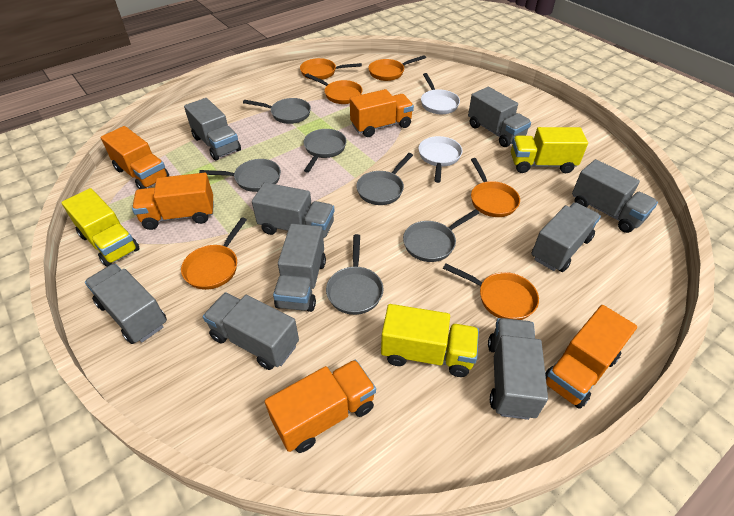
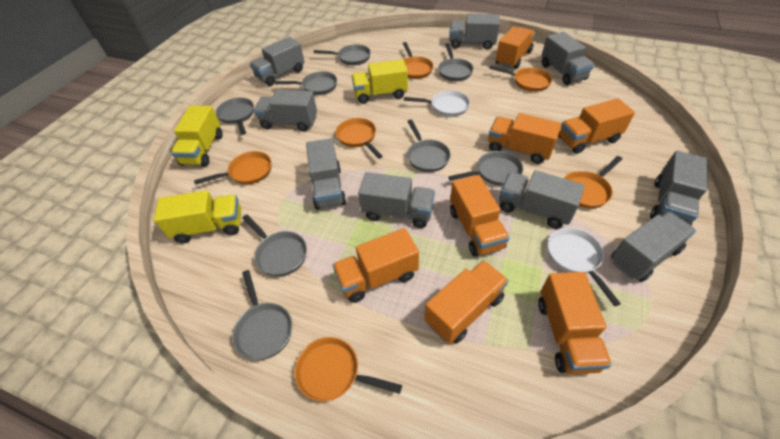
grey pan: [199,159,281,192] [243,98,311,124] [303,129,347,173] [326,234,383,315] [356,153,413,205] [403,209,479,262] = 6 -> [216,97,254,135] [232,270,292,360] [242,215,307,277] [275,71,337,95] [314,44,371,65] [407,119,451,172] [438,43,473,81] [449,151,523,186] = 8
orange truck: [101,126,169,189] [132,173,214,230] [265,359,376,453] [350,89,414,137] [545,305,637,409] = 5 -> [332,228,419,303] [425,260,509,344] [450,175,510,256] [488,113,562,164] [496,26,536,69] [538,272,612,374] [558,98,635,154] = 7

